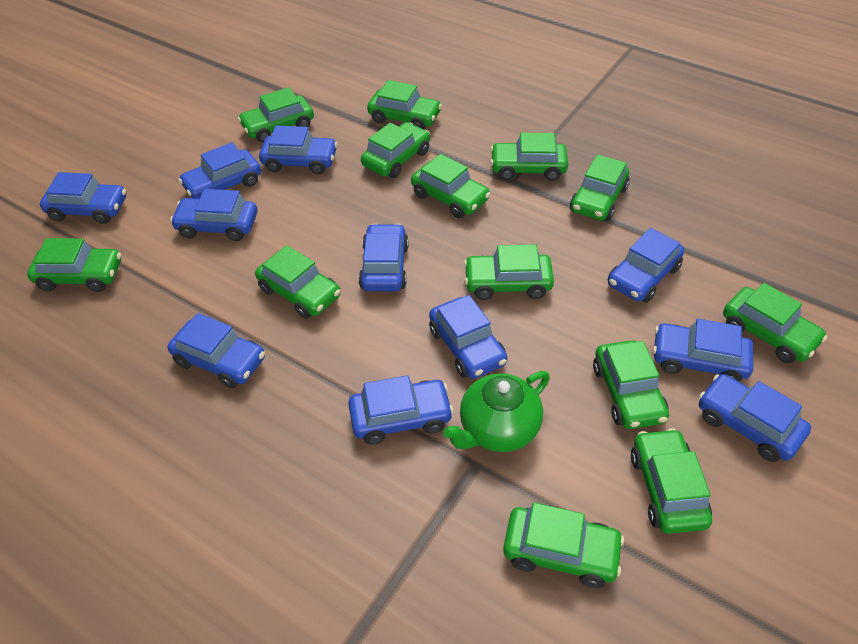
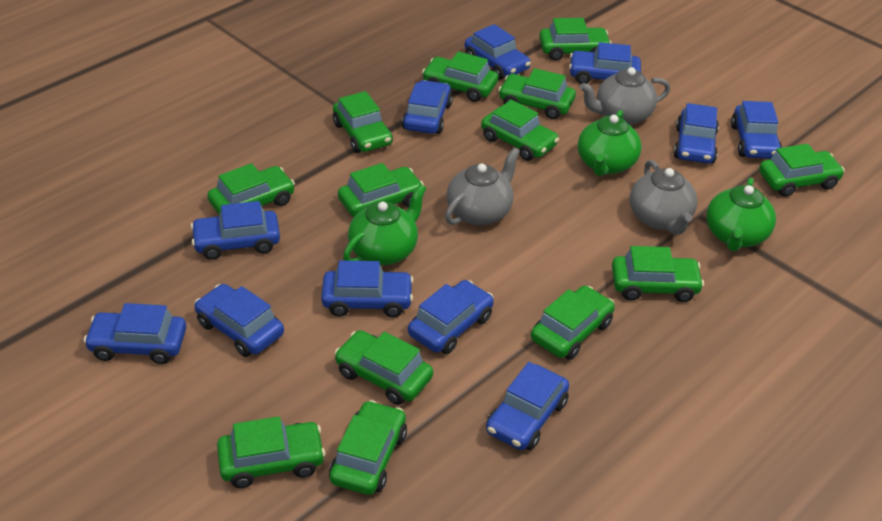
green teapot: [443,371,550,452] = 1 -> [343,184,426,265] [578,110,642,176] [706,178,776,252] = 3
grey teapot: none = 0 -> [445,147,520,226] [580,67,670,125] [630,160,697,235] = 3

